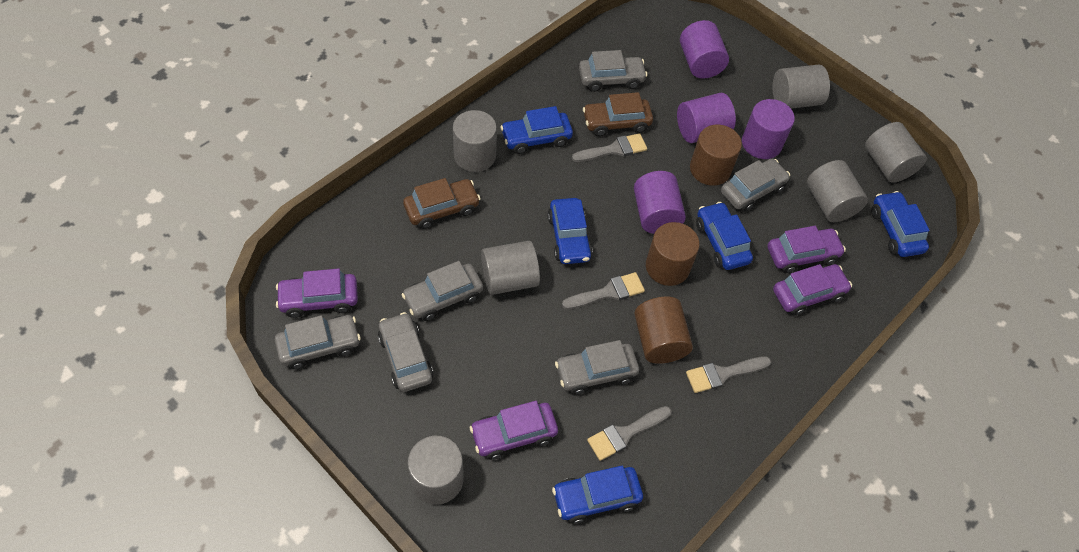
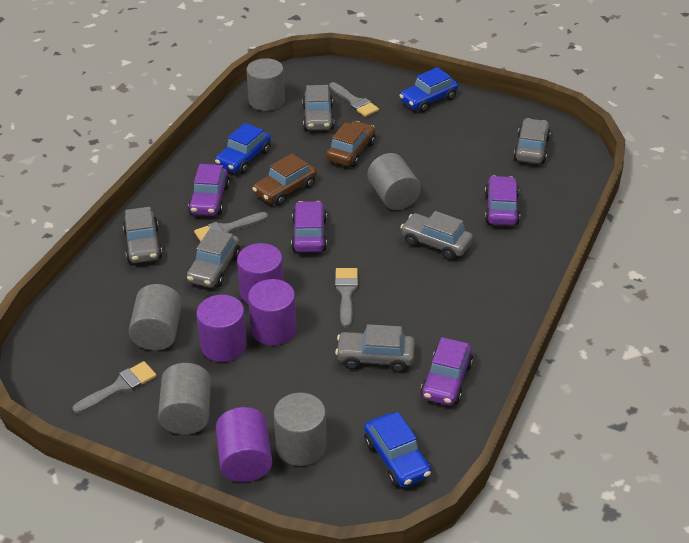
blue car: [500,106,573,154] [548,198,593,264] [552,466,643,524] [696,202,753,270] [871,191,930,257] = 5 -> [215,123,271,174] [364,412,431,487] [399,67,458,113] = 3
brown cylinder: [634,297,693,364] [646,222,700,286] [690,125,742,186] = 3 -> none = 0
grey cylinder: [408,435,464,505] [453,110,497,172] [481,241,540,295] [772,65,830,109] [807,160,868,222] [865,122,927,183] = 6 -> [129,284,182,350] [158,363,211,435] [246,58,285,111] [274,393,326,466] [367,153,421,210] = 5

